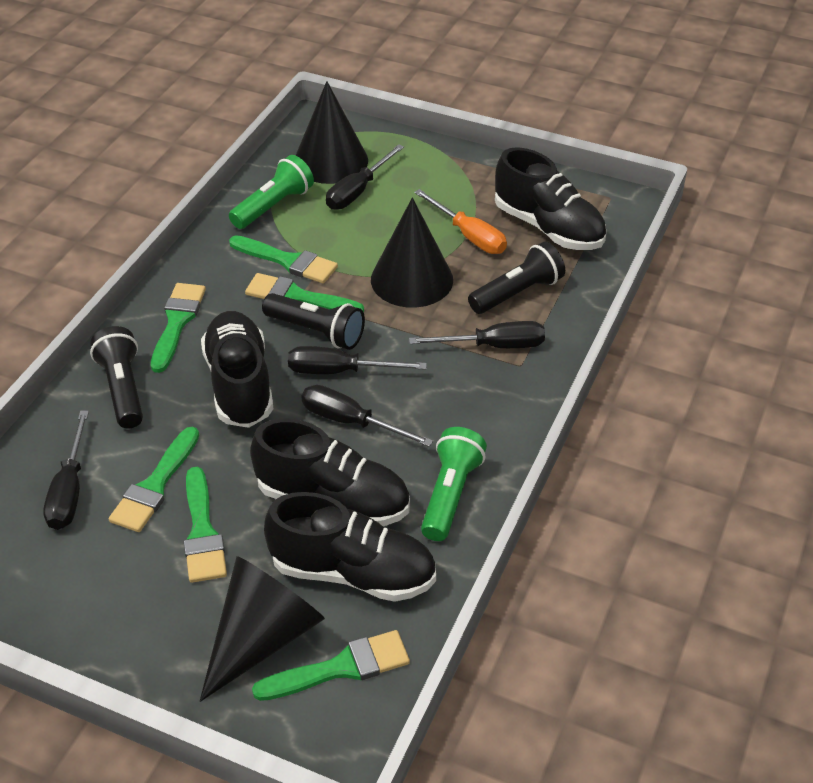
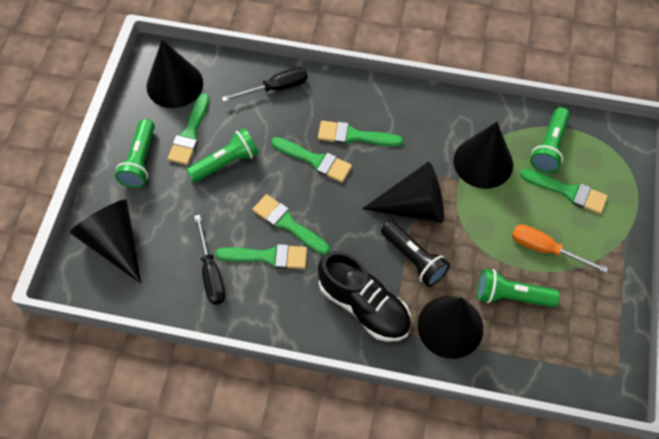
black cone: [200,556,325,702] [296,81,368,184] [371,198,453,307] = 3 -> [70,199,141,283] [147,40,203,108] [362,162,444,223] [418,296,483,359] [453,122,513,189] = 5
black flashlight: [90,326,143,429] [262,293,365,350] [468,241,565,314] = 3 -> [381,221,450,287] = 1
black screwdriver: [43,411,89,530] [288,346,427,374] [301,385,433,447] [326,144,404,210] [409,321,545,348] = 5 -> [194,215,226,305] [222,67,308,102] = 2
black shoe: [201,311,273,428] [250,419,410,527] [264,492,436,602] [495,147,606,250] = 4 -> [318,251,411,342] = 1
green flashlight: [229,155,314,229] [421,427,487,541] = 2 -> [115,119,155,188] [186,128,259,182] [477,269,560,307] [530,107,570,173] = 4

